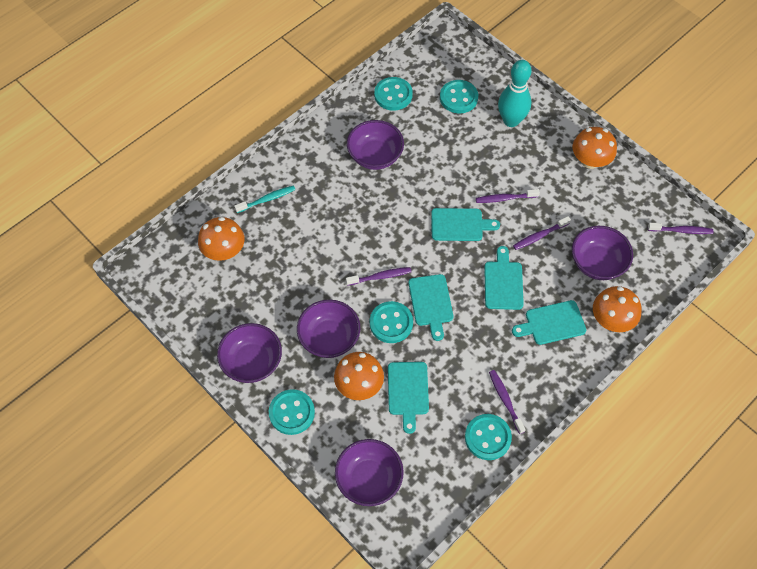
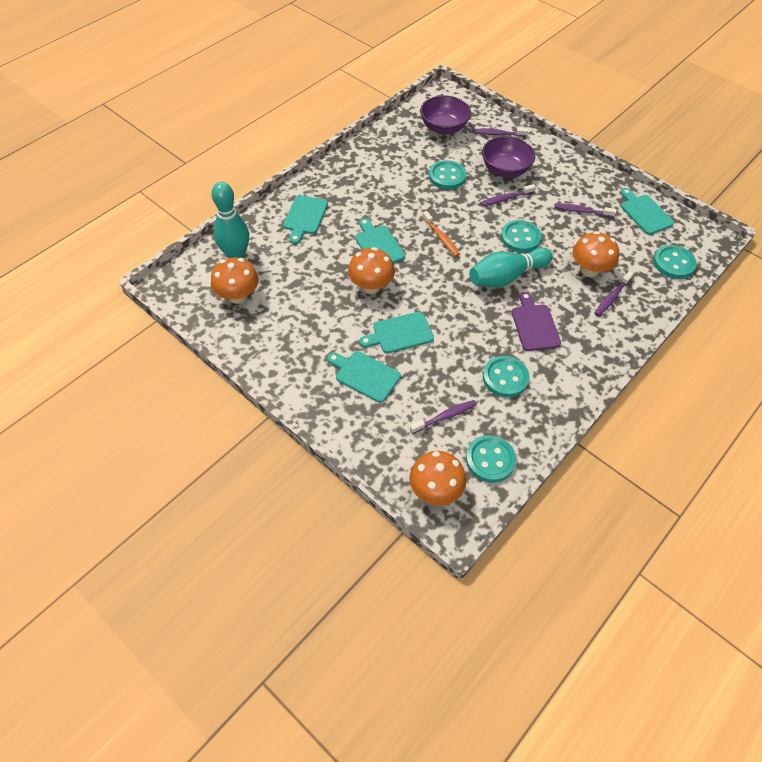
orange toothbrush: none = 0 -> [422,211,460,256] = 1
purple bowl: [217,323,282,383] [297,300,361,358] [335,439,404,506] [347,120,404,170] [572,226,633,280] = 5 -> [420,95,471,135] [482,136,536,178] = 2
purple cutting board: none = 0 -> [512,292,561,351] = 1
turquoise bowling pin: [498,60,532,127] = 1 -> [211,182,249,258] [469,248,552,287] = 2
turquoise toothbrush: [234,185,295,213] = 1 -> none = 0

